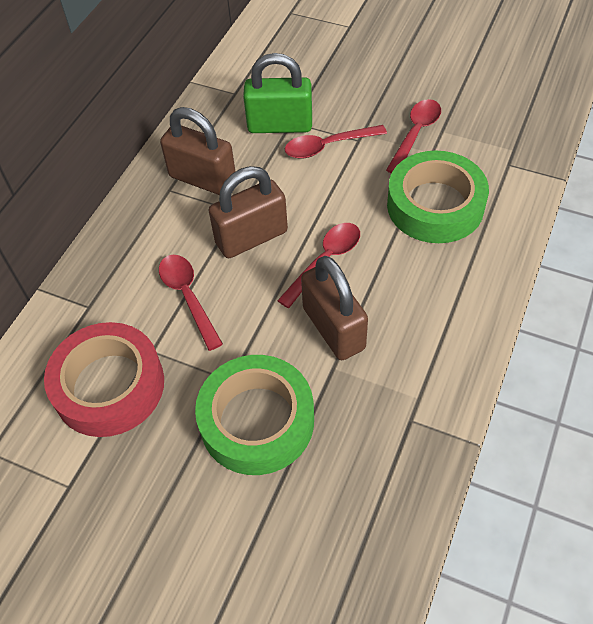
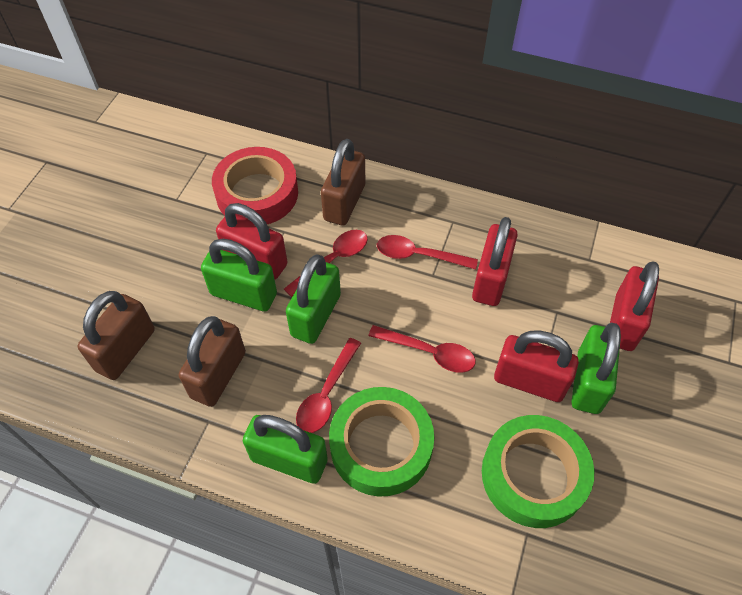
green padlock: [243,53,312,133] = 1 -> [201,239,277,312] [243,415,328,484] [286,254,341,344] [571,323,621,414] = 4
red padlock: none = 0 -> [216,203,287,279] [472,217,518,306] [494,331,579,402] [610,261,659,351] = 4

